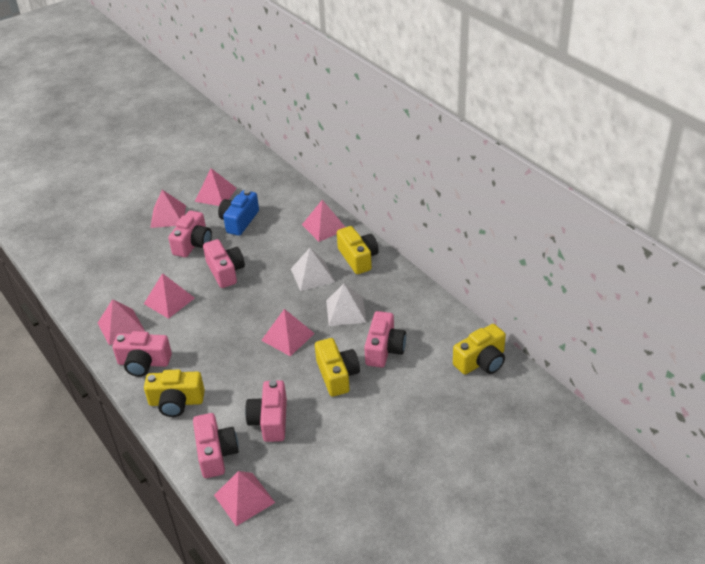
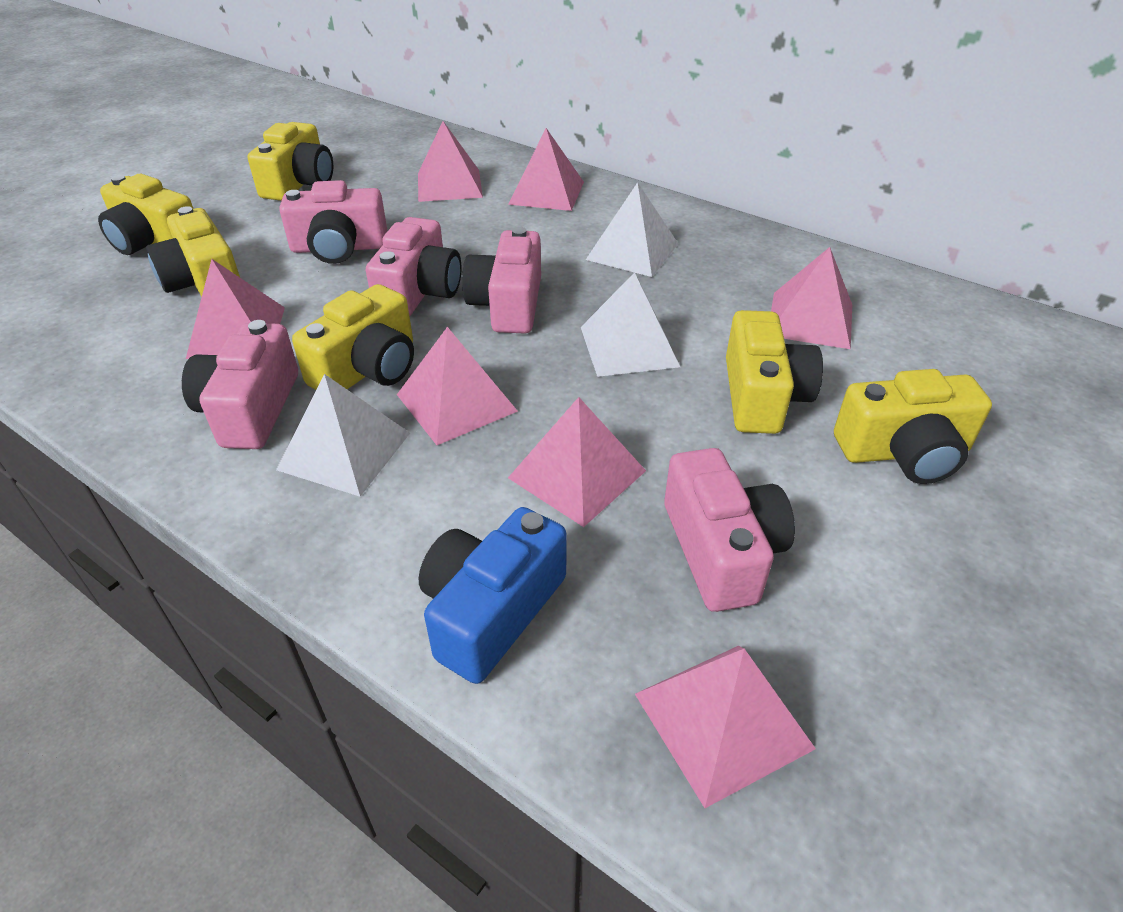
pink camera: [113,331,172,377] [168,211,212,257] [193,413,239,478] [203,239,245,288] [245,380,287,442] [364,311,406,368] = 6 -> [182,320,298,449] [279,180,387,264] [366,217,462,316] [462,227,541,333] [664,448,795,612] = 5
white pyramid: [291,248,335,291] [326,283,366,326] = 2 -> [276,374,410,497] [581,272,680,377] [586,182,678,277] = 3
yellow camera: [144,369,205,417] [315,338,360,397] [337,226,379,274] [453,324,506,375] = 4 -> [98,174,193,255] [146,206,240,297] [248,122,333,201] [292,284,414,390] [726,310,823,434] [834,369,992,484] = 6

